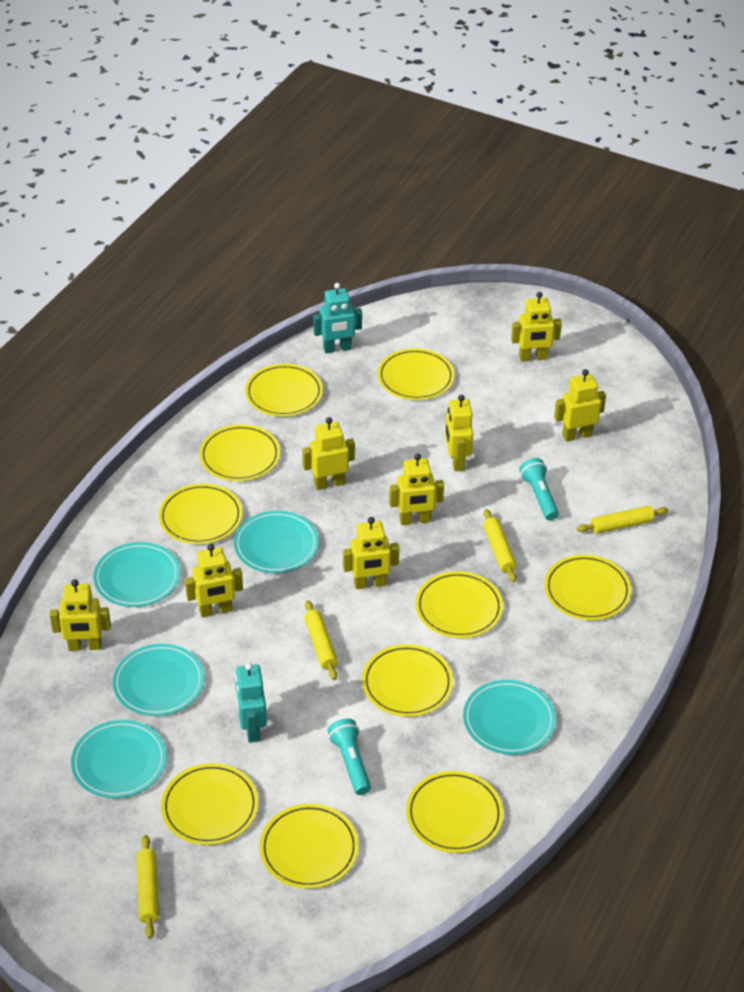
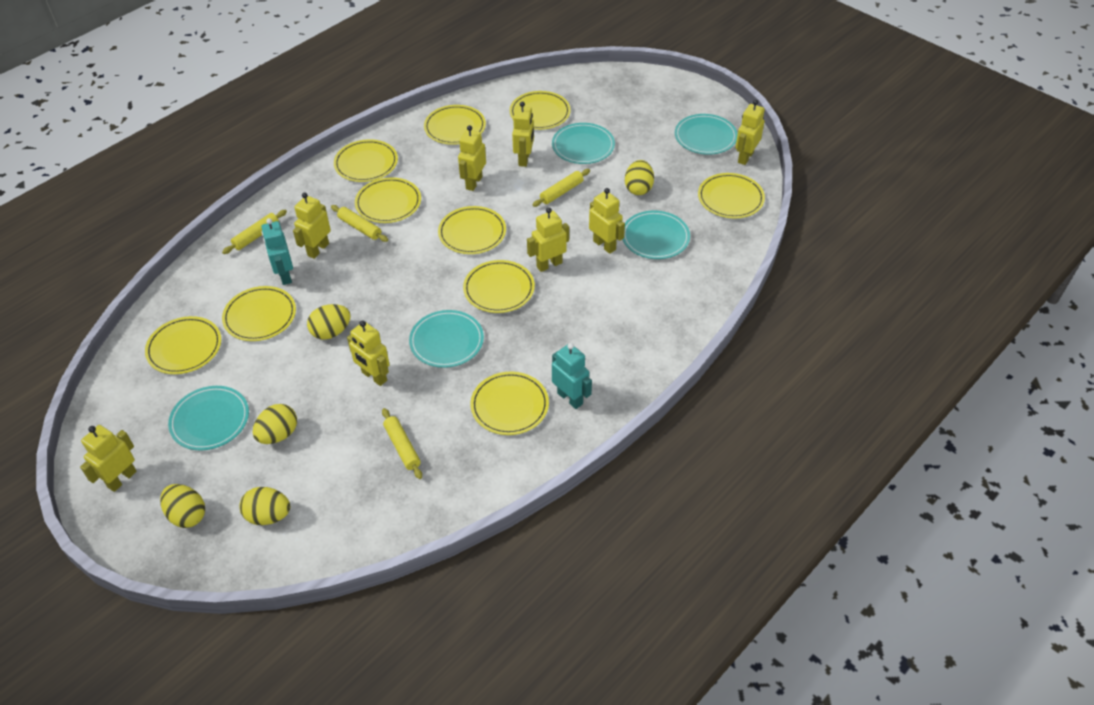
turquoise flashlight: [327,719,371,795] [519,458,559,521] = 2 -> none = 0
yellow egg: none = 0 -> [160,484,205,528] [240,487,290,525] [253,404,297,444] [307,304,351,340] [625,160,654,195] = 5

